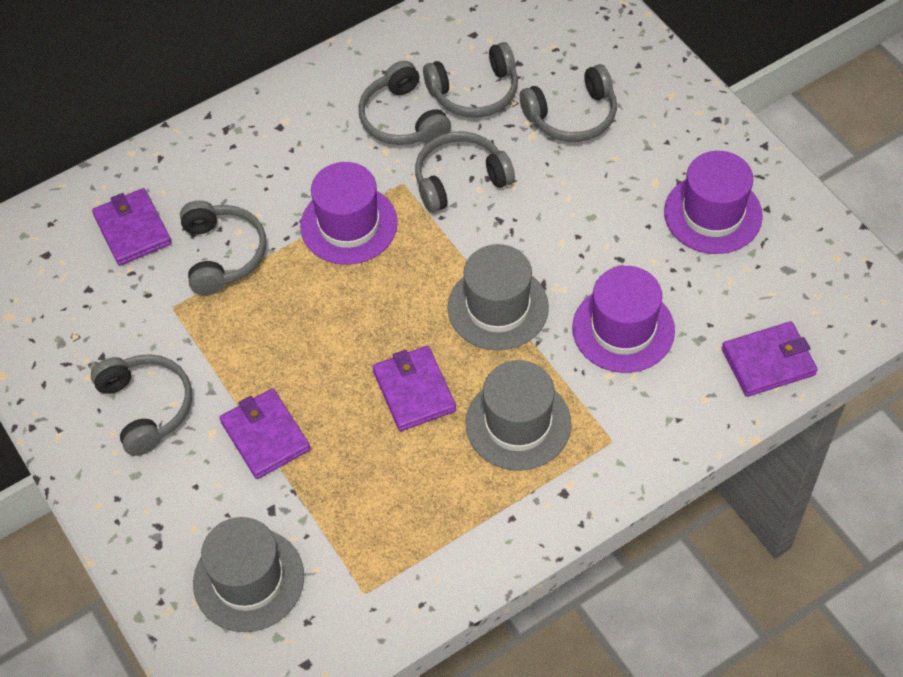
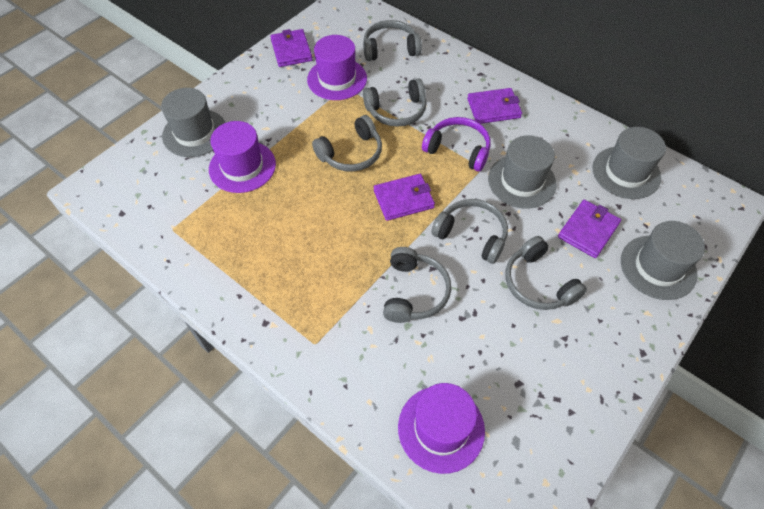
grey hat: [193,517,304,632] [448,244,549,350] [466,360,571,471] = 3 -> [161,88,226,157] [488,135,556,209] [592,127,666,199] [621,221,705,300] = 4
purple headphones: none = 0 -> [422,117,491,172] = 1

